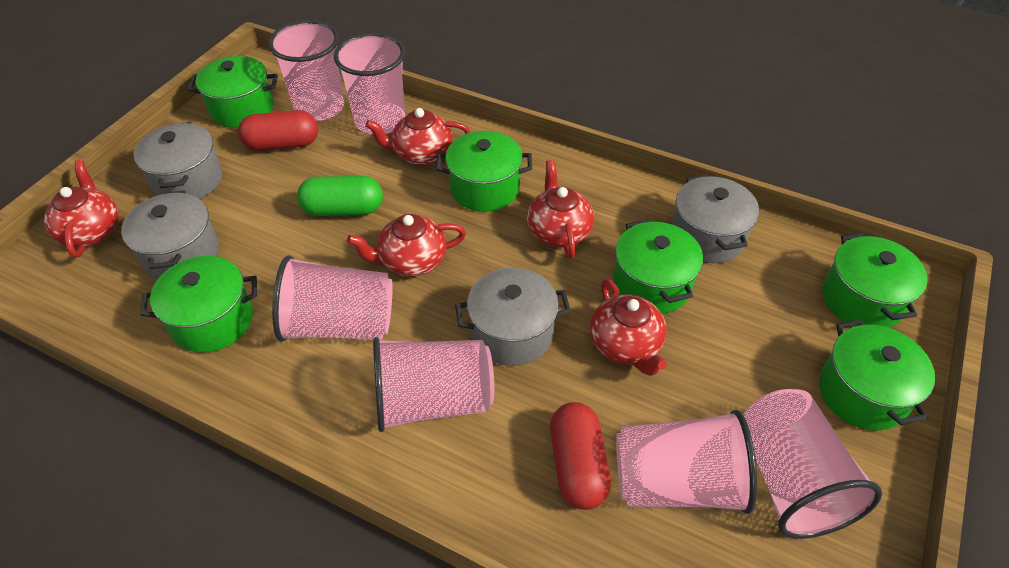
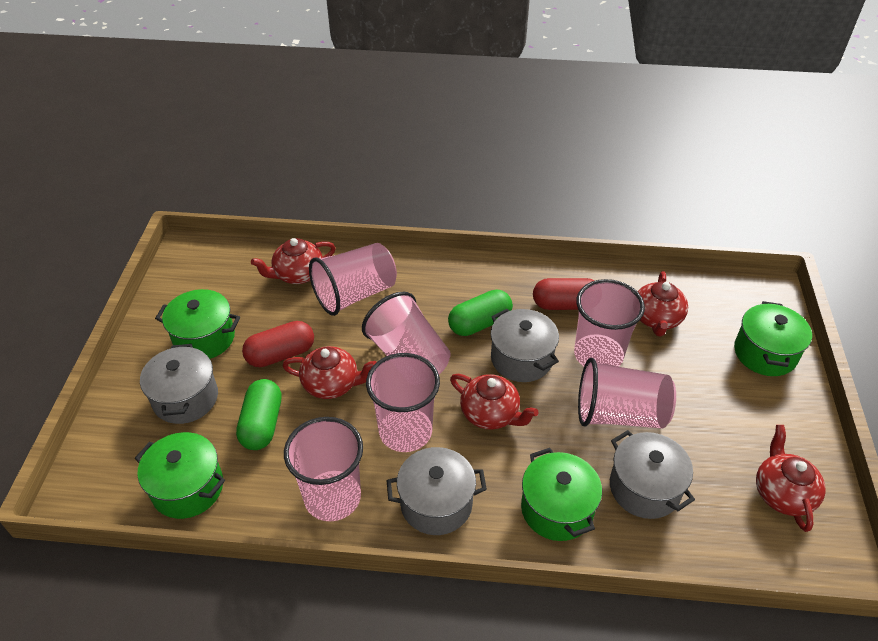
green capsule: [297,176,383,216] = 1 -> [236,379,281,450] [448,290,513,336] = 2
green pot: [141,256,257,353] [188,56,278,128] [436,131,532,212] [613,219,703,314] [819,319,935,431] [822,233,928,328] = 6 -> [135,432,225,519] [155,289,240,359] [521,448,602,541] [734,301,812,376] = 4

